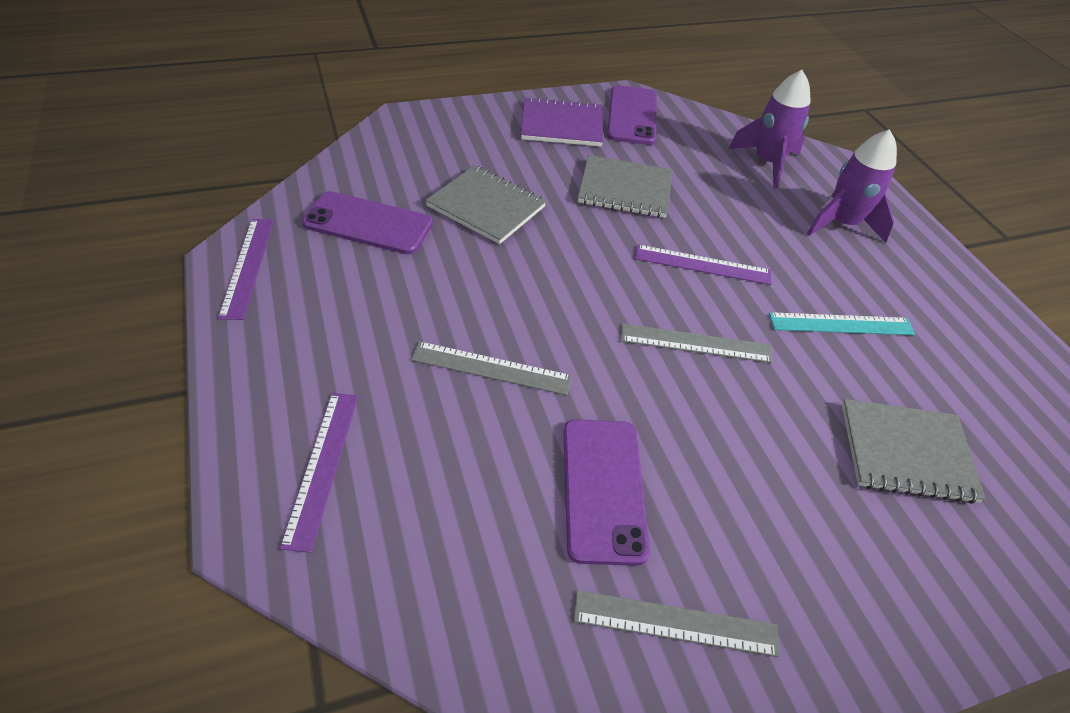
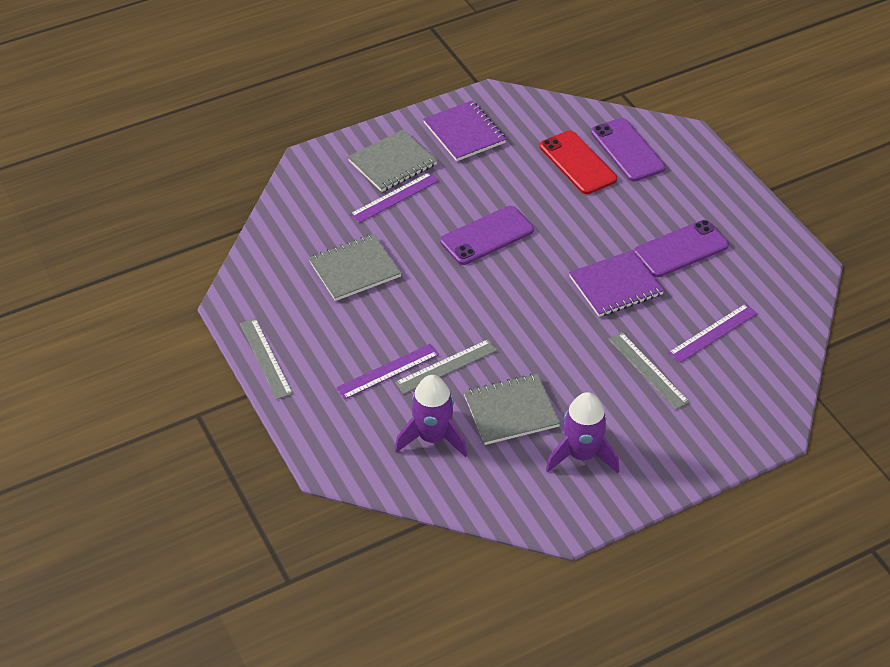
purple notebook: [521,96,603,147] = 1 -> [423,101,506,161] [569,250,664,317] = 2
red phone: none = 0 -> [540,130,617,194] = 1
turquoise ruler: [769,312,915,335] = 1 -> none = 0

